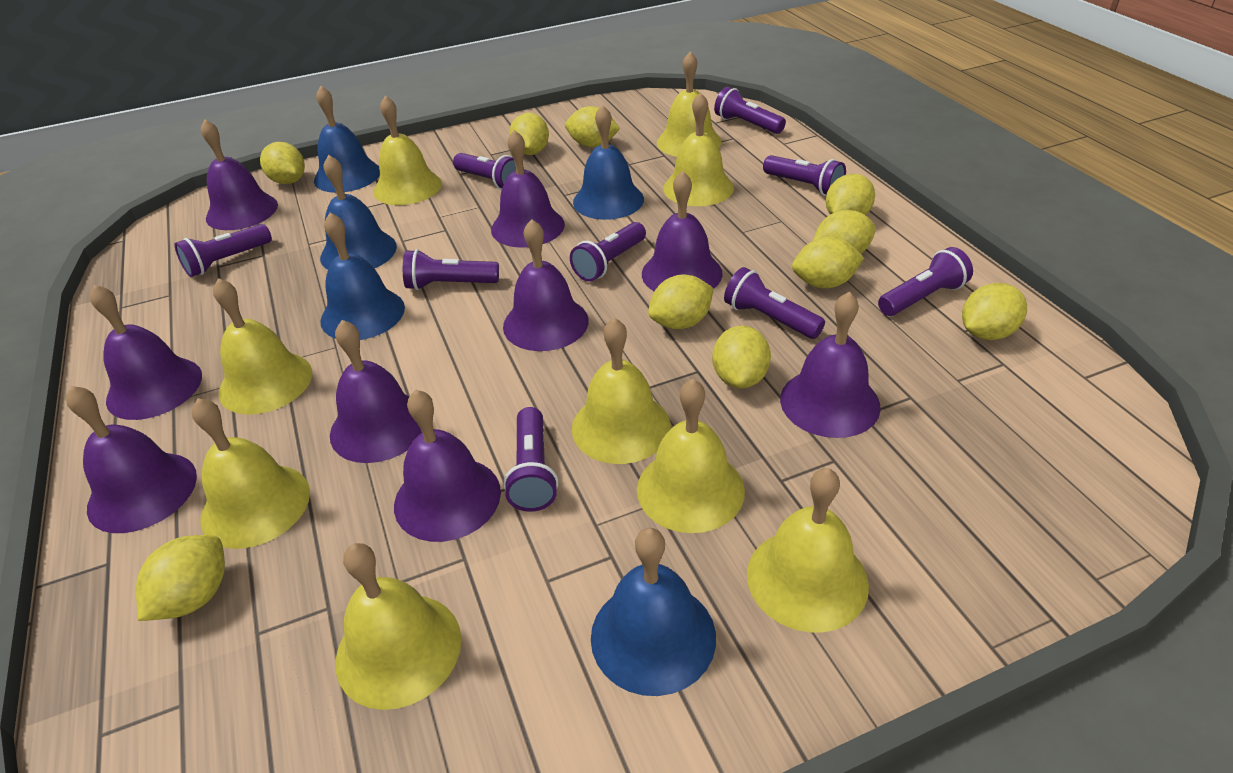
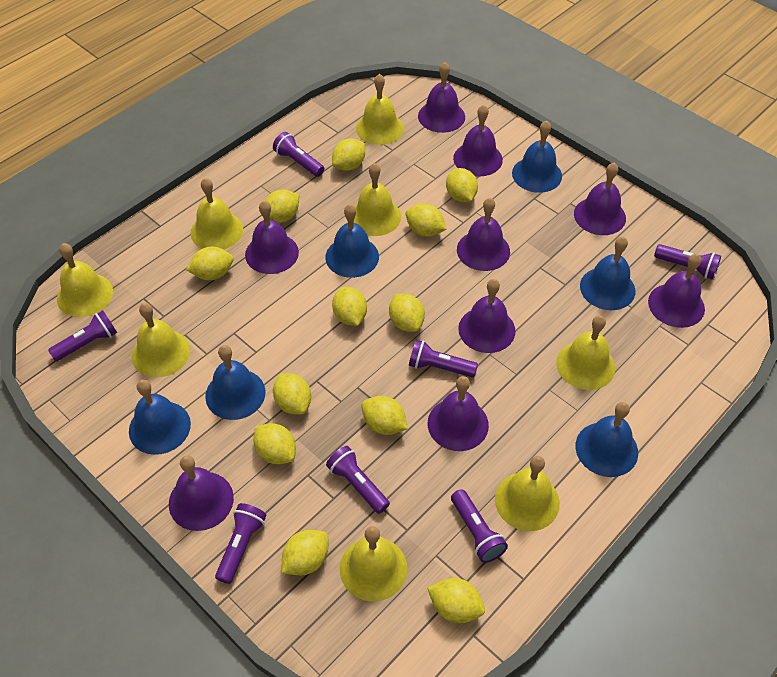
blue bell: [314,86,380,193] [320,155,397,270] [320,213,405,340] [573,105,644,220] [591,528,716,696] = 5 -> [129,380,191,455] [205,345,266,420] [325,204,379,278] [512,120,562,193] [576,402,638,477] [580,237,635,310] = 6
purple flashlight: [174,224,272,277] [403,249,499,290] [453,153,516,190] [503,407,558,512] [570,222,646,282] [714,87,786,134] [724,267,825,339] [763,155,846,196] [878,247,973,316] = 9 -> [48,310,117,361] [215,503,266,584] [273,132,324,177] [326,446,390,514] [409,340,478,377] [451,489,508,563] [654,244,721,280] = 7
yellow bell: [192,398,310,549] [213,278,312,415] [335,543,461,710] [373,96,442,205] [572,318,671,464] [637,379,745,533] [657,52,722,157] [663,92,734,206] [747,468,869,633] = 9 -> [57,243,113,317] [132,303,190,377] [191,178,243,250] [340,526,407,602] [353,163,401,236] [356,74,404,145] [495,456,560,531] [556,315,615,390] = 8
yellow lemon: [136,535,225,621] [260,142,305,184] [509,113,549,155] [565,106,620,147] [648,275,714,329] [712,326,771,388] [792,237,864,289] [813,210,876,254] [825,173,875,215] [962,283,1027,340] = 10 -> [186,247,234,280] [254,423,296,464] [265,190,299,223] [273,373,311,415] [281,530,328,575] [332,138,365,171] [332,287,367,326] [362,396,407,435] [389,293,425,332] [406,204,447,237] [427,578,485,623] [446,168,478,202] = 12

